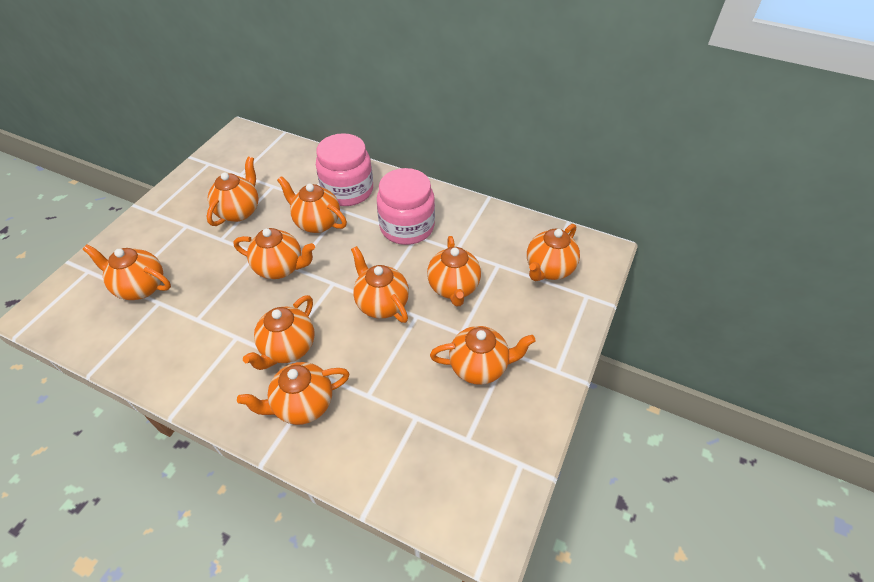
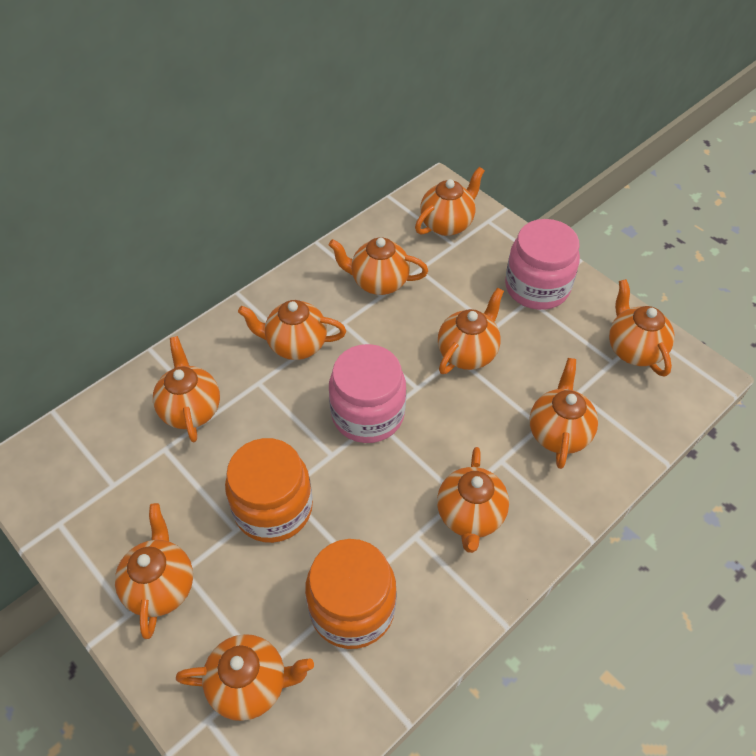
orange jar: none = 0 -> [225,438,313,543] [305,539,397,649] = 2

